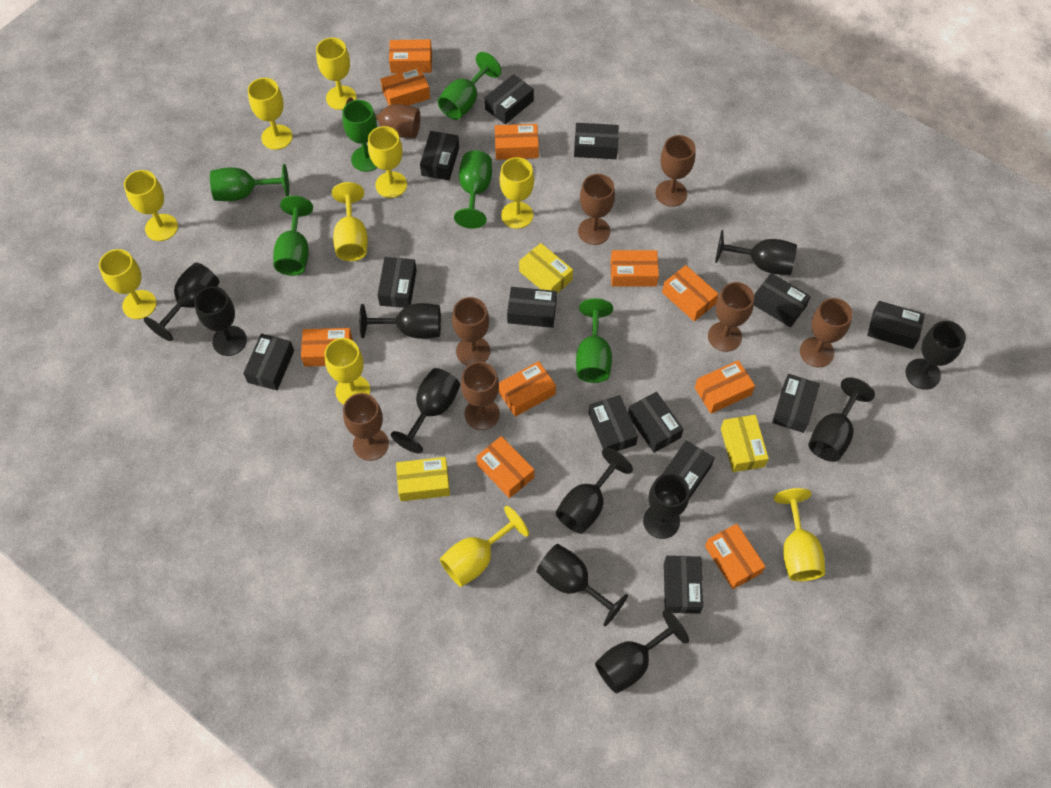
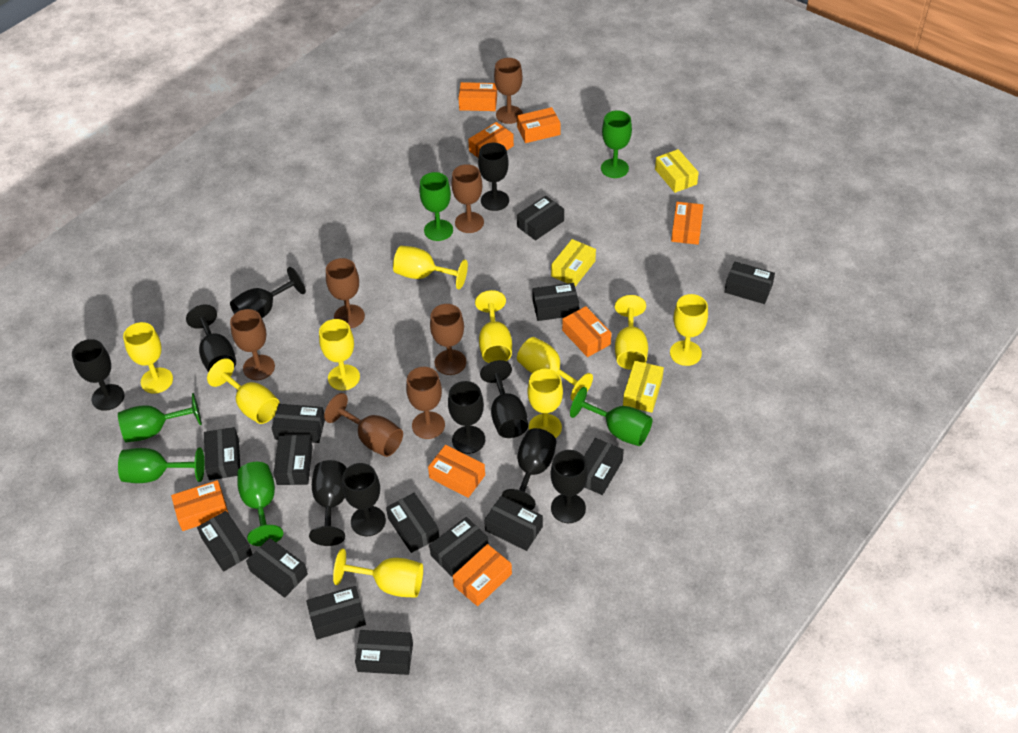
black box: [243,334,294,390] [377,257,417,308] [420,131,459,180] [485,74,534,124] [507,287,557,328] [574,123,619,159] [589,395,638,451] [628,392,684,453] [662,440,715,499] [664,556,703,614] [754,273,811,327] [772,374,820,433] [867,301,925,349] = 13 -> [197,511,252,572] [204,427,240,480] [246,538,308,598] [272,404,325,443] [274,435,313,485] [306,586,366,640] [355,630,413,675] [386,493,439,553] [429,517,489,577] [484,496,543,551] [517,196,564,241] [532,283,579,321] [584,438,624,495] [724,262,775,304] = 14
black goblet: [144,262,220,341] [194,286,247,356] [359,303,441,339] [391,368,460,454] [536,544,628,626] [556,448,633,534] [595,610,689,694] [643,473,689,539] [715,230,797,275] [808,377,875,462] [905,321,966,390] = 11 -> [72,339,125,411] [186,305,236,372] [230,267,306,318] [309,460,347,546] [342,463,386,536] [448,381,485,454] [478,143,509,211] [480,360,528,438] [502,428,556,510] [551,450,588,523] = 10
brown goblet: [343,393,389,461] [346,97,420,138] [452,297,490,366] [461,362,500,430] [578,174,615,245] [655,135,696,207] [708,282,754,352] [800,298,852,367] = 8 -> [230,309,275,380] [324,393,403,457] [326,258,365,328] [406,367,445,439] [430,304,466,375] [452,164,484,233] [494,58,523,124] = 7
orange box: [301,328,353,367] [380,67,430,106] [389,39,432,73] [476,436,534,498] [495,124,539,160] [498,361,556,417] [611,250,659,287] [662,265,719,322] [695,360,755,414] [705,524,766,589] = 10 -> [171,480,229,531] [428,445,485,498] [453,544,512,606] [458,82,497,111] [468,122,514,158] [517,107,561,143] [562,306,611,357] [671,202,704,245] = 8

